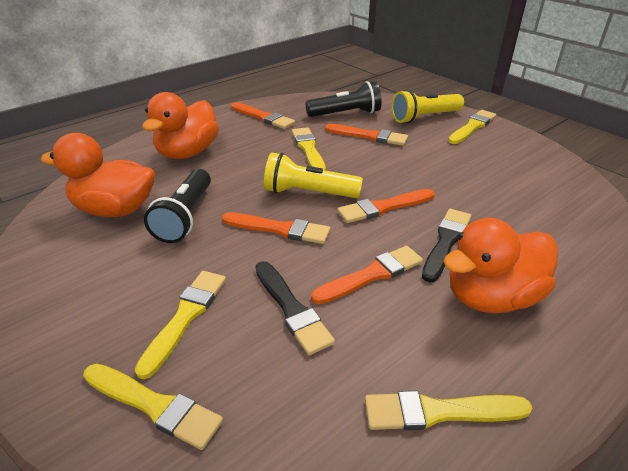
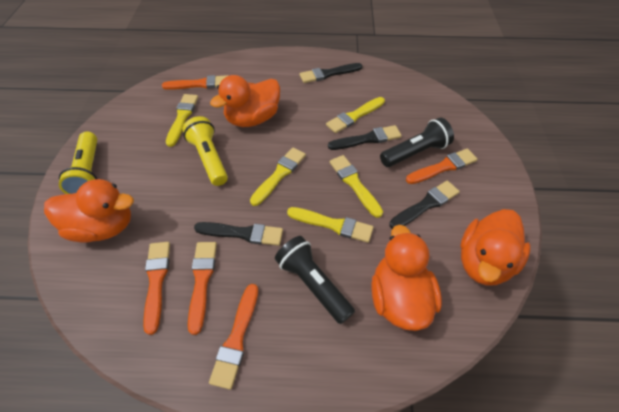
black brush: [255,261,335,355] [422,209,471,282] = 2 -> [194,222,283,246] [299,63,363,83] [328,125,402,150] [389,181,460,229] = 4
orange duck: [40,133,155,217] [142,92,219,159] [443,218,558,313] = 3 -> [44,179,134,243] [210,75,280,127] [371,225,442,331] [460,209,530,286] = 4

